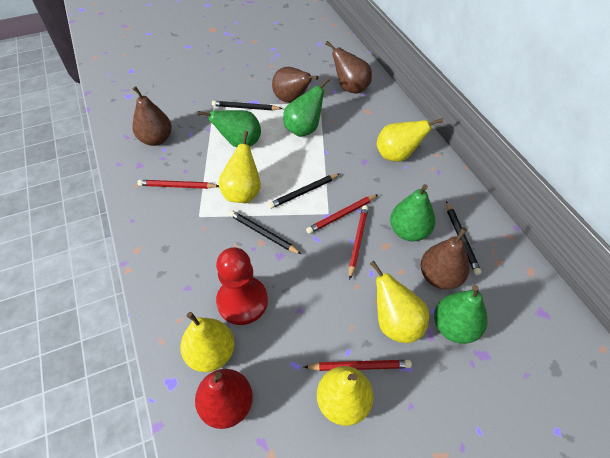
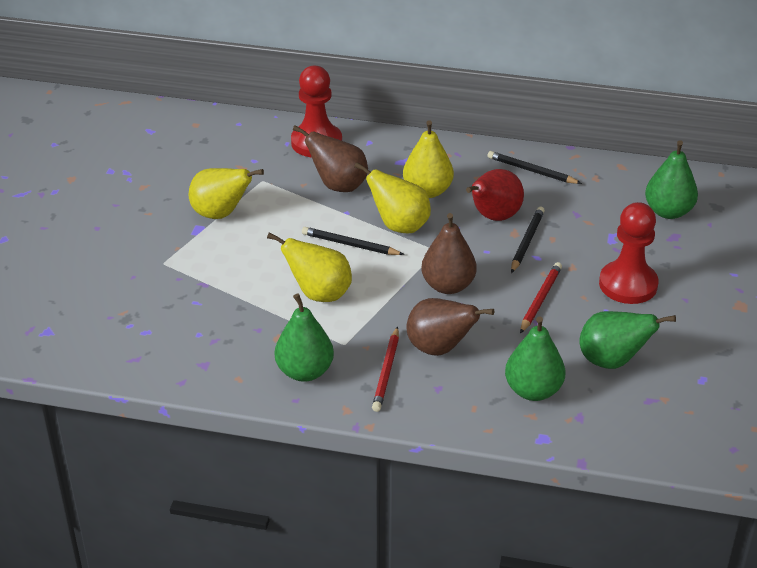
black pencil: [212,101,283,110] [229,210,301,254] [268,174,340,209] [446,201,481,275] = 4 -> [302,227,404,255] [487,151,582,184] [511,207,545,273] = 3
brown pear: [132,86,172,146] [272,67,319,103] [325,41,372,94] [420,227,470,290] = 4 -> [293,125,368,192] [407,298,494,356] [421,213,477,294] = 3
red pawn: [216,247,268,325] = 1 -> [291,66,342,157] [599,202,659,304] = 2
red pencil: [137,180,219,189] [304,360,412,371] [306,194,378,234] [349,205,369,280] = 4 -> [372,327,399,412] [520,262,562,333] = 2
yellow pear: [180,312,235,372] [218,131,261,203] [317,366,374,426] [370,261,429,343] [377,118,443,162] = 5 -> [189,168,264,219] [267,233,352,302] [354,162,431,234] [403,120,454,198] = 4

